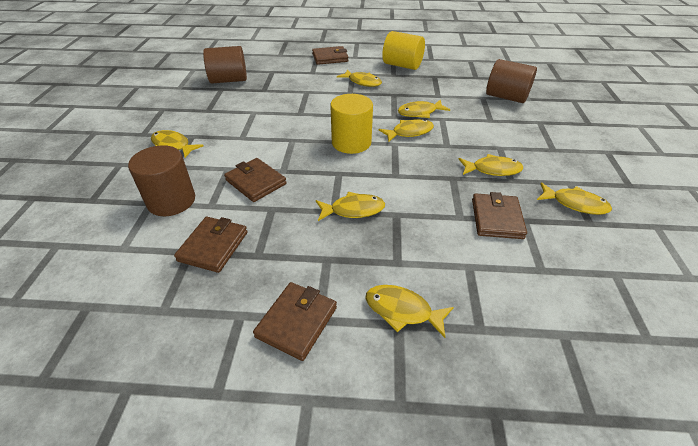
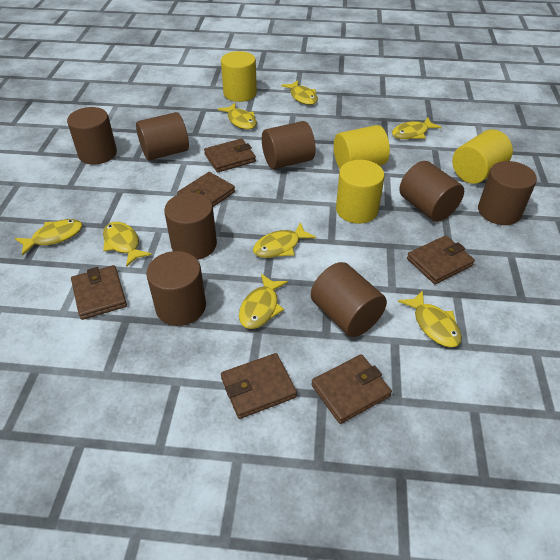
brown cylinder: [128,145,195,216] [203,46,247,84] [486,59,537,103] = 3 -> [67,107,117,165] [136,112,189,161] [146,251,206,326] [164,192,217,260] [262,121,316,169] [311,262,387,337] [399,161,464,222] [478,161,537,225] = 8
brown wallet: [174,217,247,273] [224,158,286,202] [253,282,337,361] [312,46,349,65] [472,192,527,239] = 5 -> [71,265,127,320] [177,172,235,207] [204,139,256,172] [221,353,297,419] [311,354,392,424] [407,235,475,284] = 6
yellow cylinder: [330,94,373,154] [382,31,425,70] = 2 -> [221,51,257,102] [334,125,390,169] [336,160,385,224] [452,129,513,184] = 4

